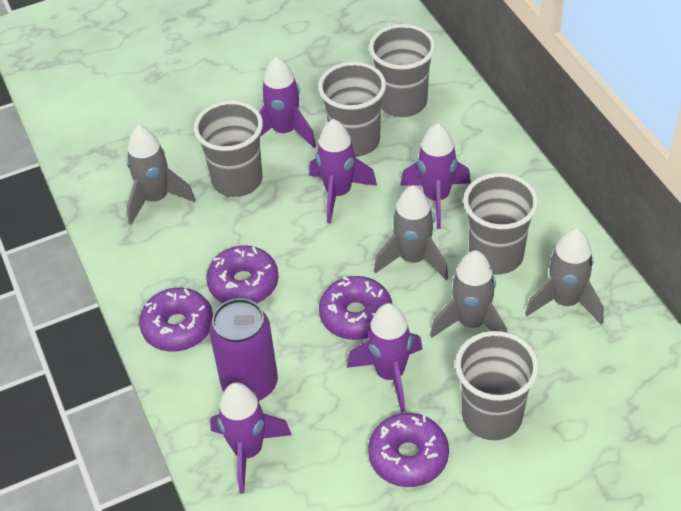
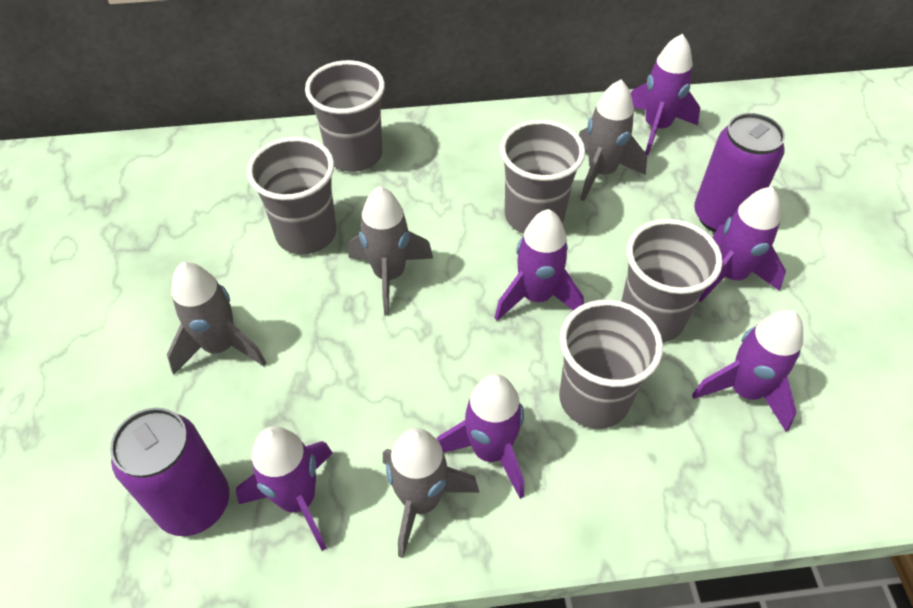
purple can: [209,298,278,401] = 1 -> [110,408,229,536] [694,113,785,232] = 2
purple donut: [139,288,213,352] [206,245,279,303] [319,276,392,340] [368,413,449,487] = 4 -> none = 0
purple rocket: [210,382,292,494] [259,56,316,148] [309,119,377,224] [347,303,423,412] [400,123,471,229] = 5 -> [236,426,333,551] [437,374,524,499] [495,209,584,321] [631,34,700,156] [692,309,803,432] [698,187,786,303] = 6

